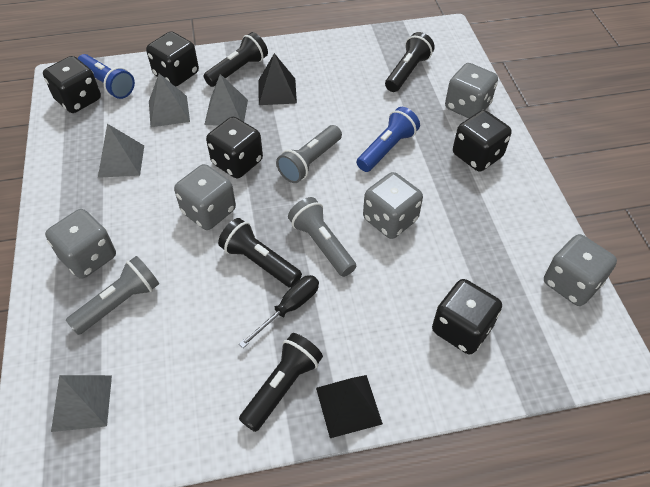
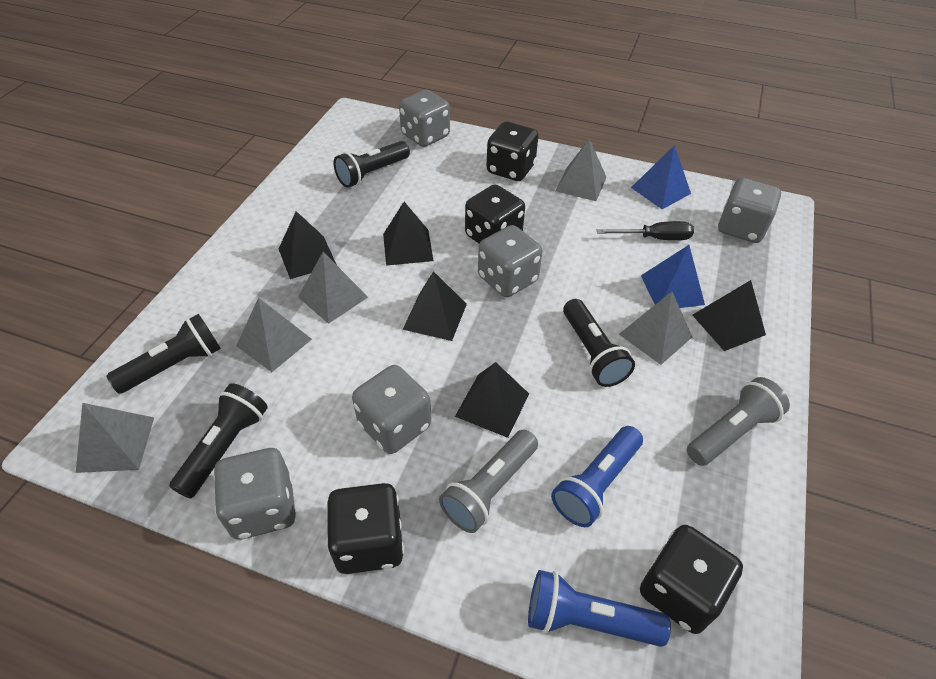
black dice: [43,56,101,113] [146,31,199,87] [206,116,263,178] [432,279,502,354] [453,110,512,172] = 5 -> [326,483,404,574] [465,185,525,244] [486,122,538,181] [640,525,743,634] = 4
black pyramid: [258,53,297,105] [316,375,383,438] = 2 -> [279,211,337,279] [383,202,433,266] [403,271,467,341] [455,362,529,438] [692,280,766,351] = 5
blue pyramid: none = 0 -> [631,145,691,209] [641,245,705,308] = 2
grey flashlight: [66,256,159,335] [276,125,342,183] [288,197,356,277] = 3 -> [439,430,538,533] [687,377,790,466] = 2
grey pyramid: [51,375,112,432] [98,124,144,178] [149,73,190,127] [204,74,248,126] = 4 -> [76,403,154,473] [236,298,312,372] [298,252,368,324] [555,139,606,201] [619,291,692,365] = 5

